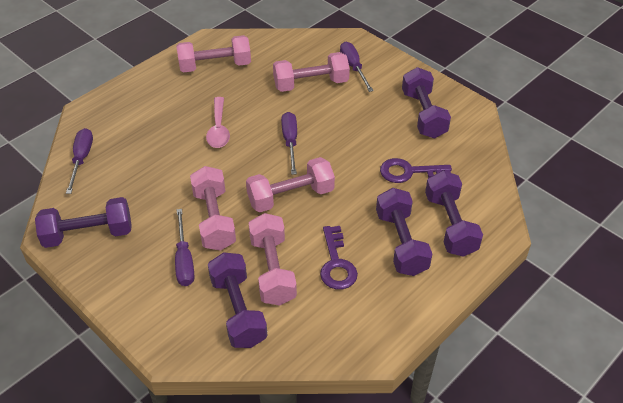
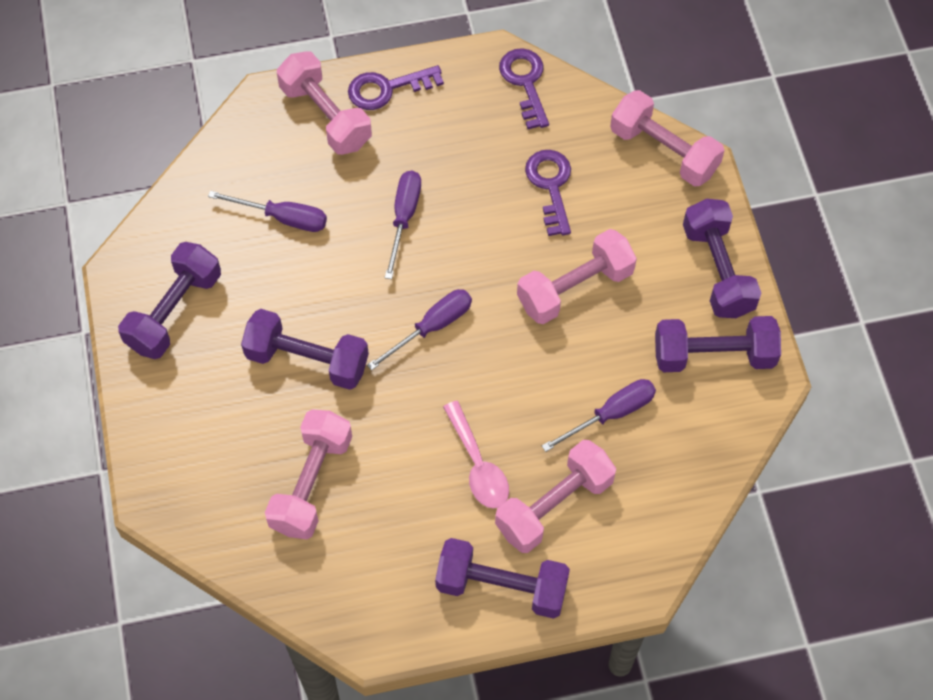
purple key: [320,226,358,290] [380,158,452,183] = 2 -> [348,65,444,110] [499,48,549,129] [525,150,571,236] = 3

